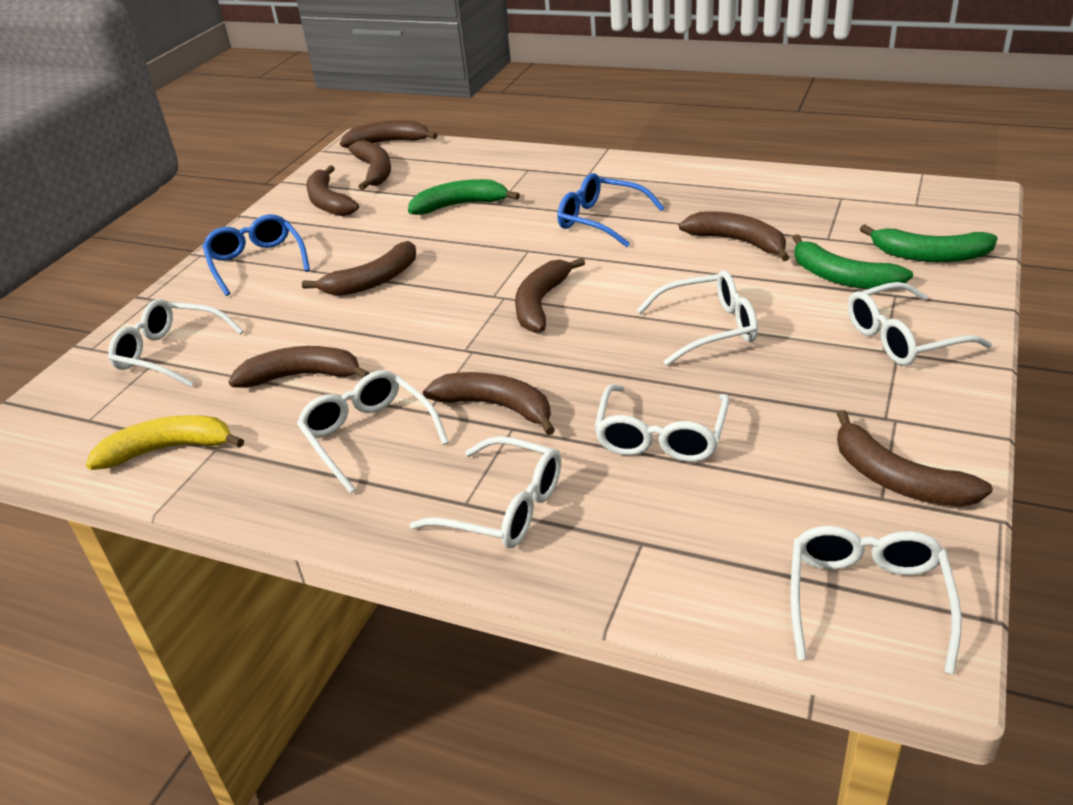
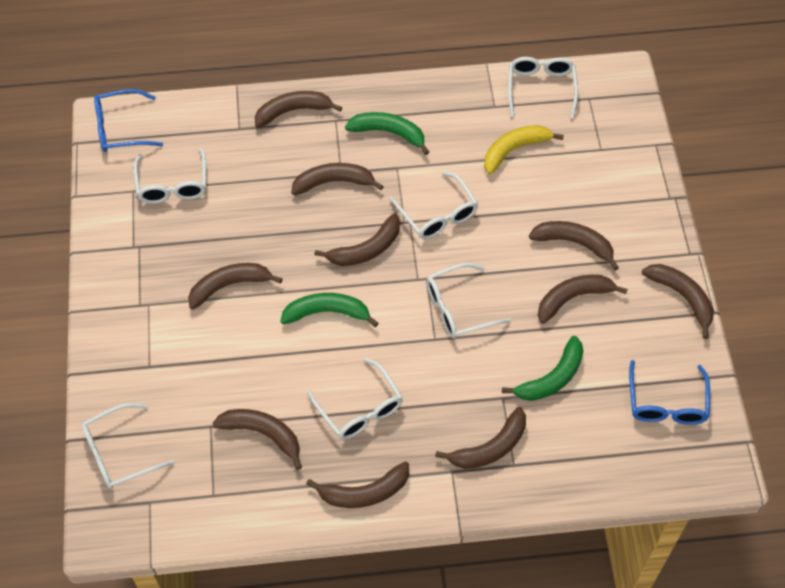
brown banana: [229,346,370,388] [302,241,416,296] [306,165,359,216] [340,120,438,148] [349,140,391,190] [423,372,555,435] [515,258,585,333] [679,211,790,261] [837,410,993,507] = 9 -> [188,263,283,309] [212,409,302,470] [255,91,342,128] [291,163,384,195] [306,461,409,508] [314,213,400,266] [435,407,526,469] [529,221,619,271] [538,275,628,324] [642,264,714,339] = 10
white glasses: [108,299,244,387] [297,370,449,493] [410,436,561,548] [594,385,729,462] [636,270,758,366] [790,526,962,675] [848,282,992,366] = 7 -> [81,403,174,489] [133,148,206,204] [307,358,403,440] [390,171,478,239] [426,263,511,338] [508,57,578,118] = 6

